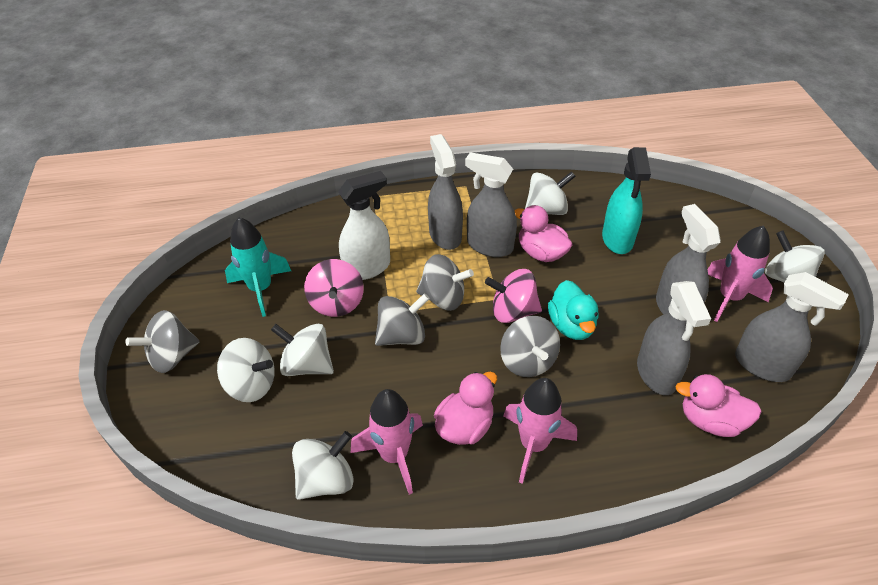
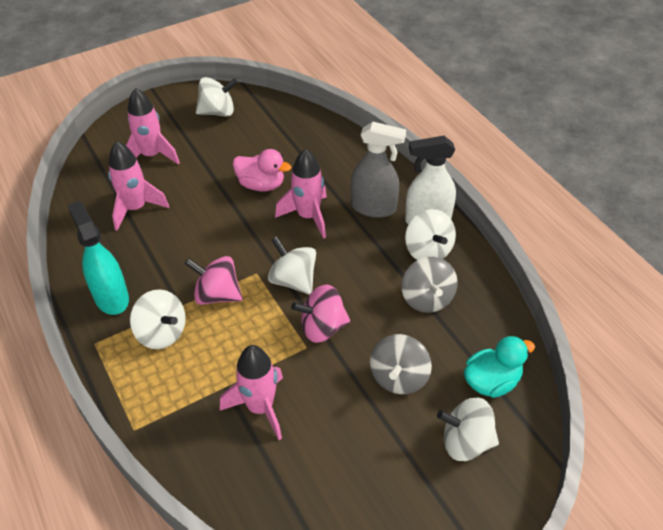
grey spinning top: [125,310,200,373] [375,293,430,346] [416,254,474,311] [500,316,560,377] = 4 -> [370,334,432,394] [402,257,458,313] = 2
grey spray bottle: [428,134,463,250] [465,152,517,257] [637,281,711,395] [656,204,721,315] [735,272,849,382] = 5 -> [351,122,406,218] = 1
pink duck: [434,372,497,445] [514,205,572,262] [675,374,762,437] = 3 -> [233,149,291,191] = 1
pink rocket: [351,389,423,495] [503,378,577,484] [707,225,773,322] = 3 -> [108,141,169,231] [126,88,180,164] [220,345,283,440] [275,149,327,239] = 4
turquoise rocket: [225,217,291,317] = 1 -> none = 0

